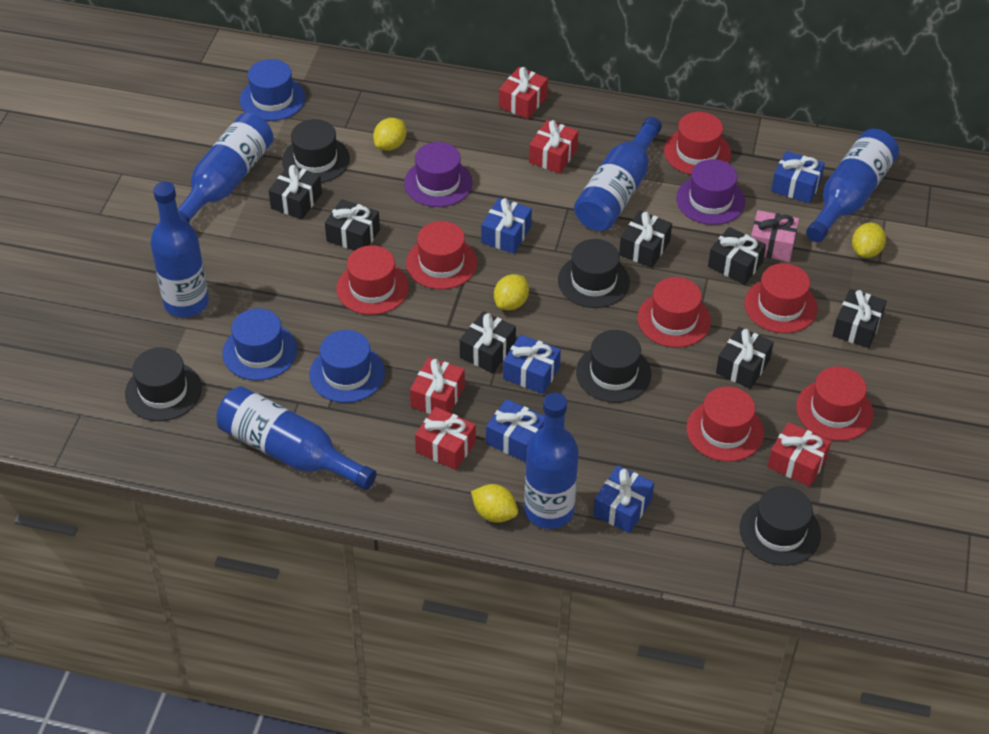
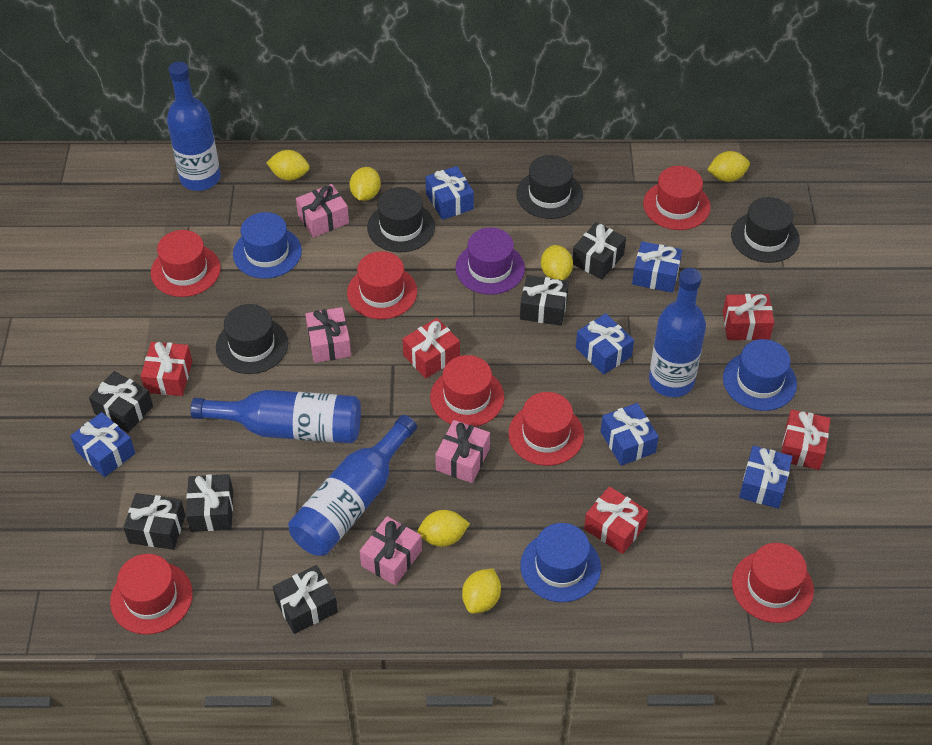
black gift: [269,164,322,220] [325,199,380,251] [460,311,516,373] [619,211,672,268] [708,227,766,285] [716,327,774,389] [833,289,887,348] = 7 -> [89,371,153,433] [123,493,185,550] [186,474,233,532] [273,565,338,634] [520,275,569,326] [573,222,626,280] = 6
black hat: [125,347,202,421] [282,119,350,183] [558,239,630,308] [576,330,651,403] [739,486,821,566] = 5 -> [216,304,288,374] [367,187,435,252] [516,155,583,219] [731,197,800,263] = 4
blue bottle: [150,181,209,317] [178,113,274,223] [216,386,377,490] [524,393,579,529] [574,117,662,231] [806,129,899,242] = 6 -> [167,61,221,191] [191,390,361,443] [288,415,417,556] [649,268,706,397] = 4
blue gift: [481,198,532,254] [486,399,544,462] [503,334,561,394] [593,465,654,533] [771,151,825,204] = 5 -> [70,412,135,477] [425,166,474,220] [576,313,634,375] [601,403,659,466] [632,241,682,293] [739,446,793,509] = 6
pink gift: [751,210,799,262] = 1 -> [296,184,349,238] [305,307,351,363] [360,516,422,585] [435,420,490,483] = 4
purple hat: [404,142,473,207] [676,159,745,225] = 2 -> [456,228,525,295] = 1
yellow lemon: [373,118,406,151] [471,484,518,523] [494,274,529,310] [852,223,886,258] = 4 -> [266,150,310,181] [350,167,381,201] [417,510,470,547] [462,568,501,614] [541,245,573,280] [707,151,750,182] = 6

